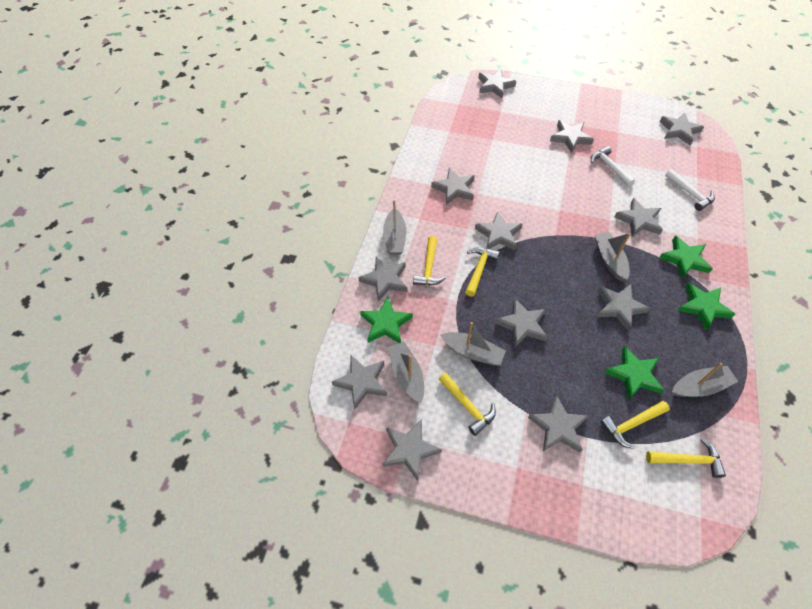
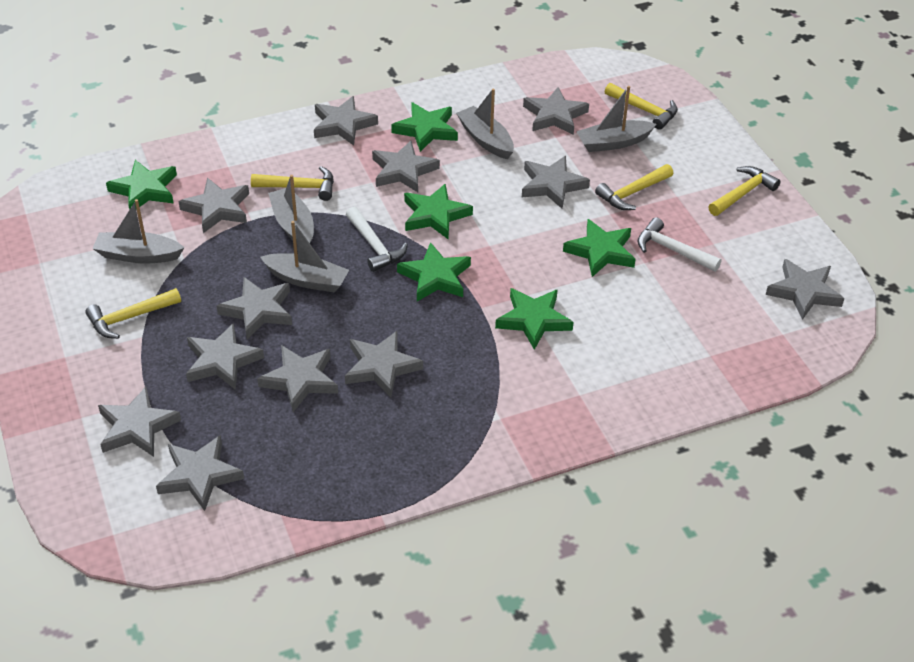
green star: [360,297,413,343] [605,346,664,400] [659,235,713,279] [678,283,735,331] = 4 -> [106,160,177,210] [391,102,458,152] [397,242,471,301] [404,183,473,239] [495,288,574,350] [563,219,636,277] = 6

